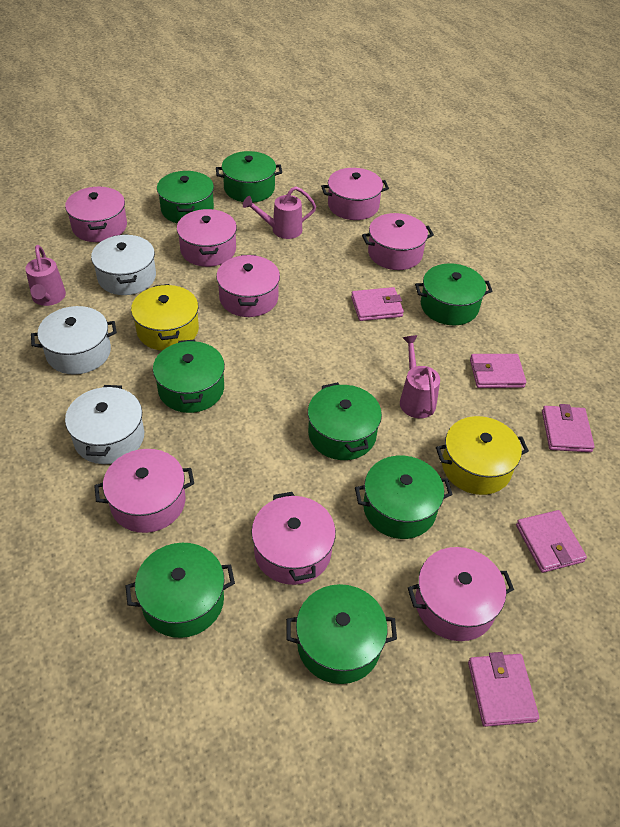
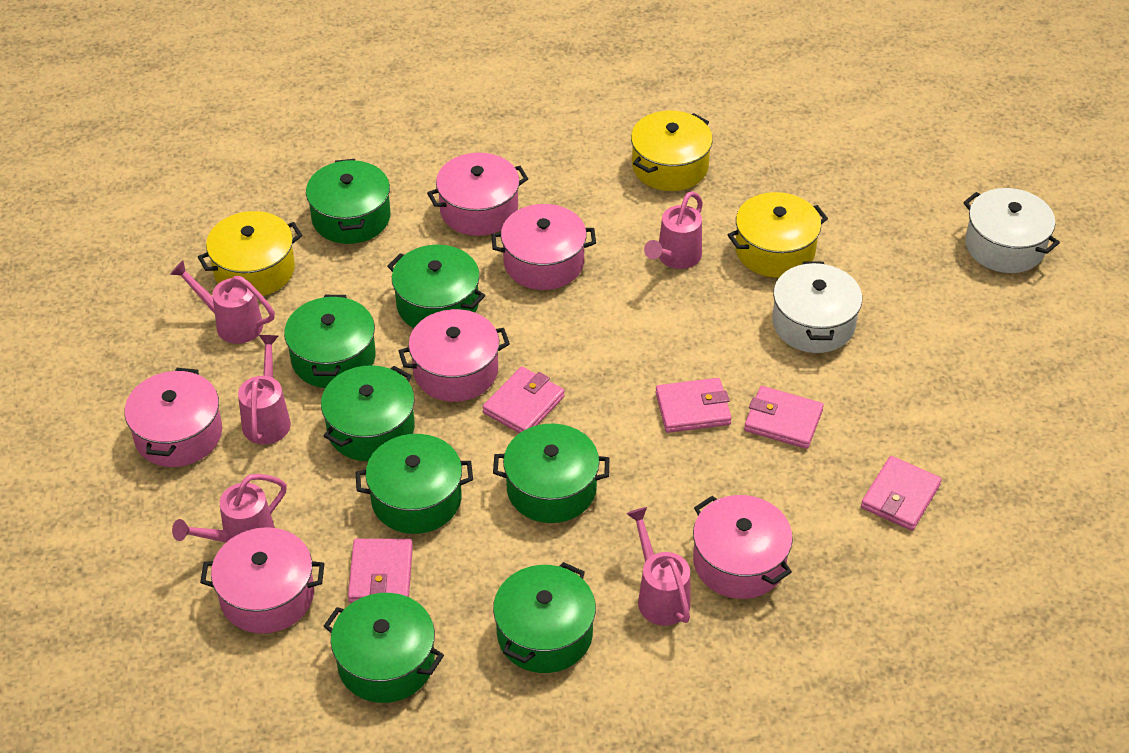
pink pot: [65,187,127,242] [94,449,194,533] [177,209,237,267] [216,255,280,317] [251,492,336,585] [321,168,389,220] [362,213,434,270] [408,547,514,641] = 8 -> [125,368,222,467] [200,527,324,634] [399,309,510,402] [427,153,528,236] [491,204,596,290] [693,495,793,599] = 6
pink watering can: [25,245,66,306] [243,186,316,239] [400,335,440,418] = 3 -> [170,260,275,344] [172,474,287,543] [238,335,291,444] [626,507,691,626] [644,191,703,269] = 5
white pot: [31,306,117,375] [65,385,144,464] [91,234,156,295] = 3 -> [772,261,862,353] [963,188,1060,273] = 2
yellow pot: [131,284,199,351] [436,416,529,495] = 2 -> [198,211,302,296] [631,111,713,191] [728,192,828,278] = 3

